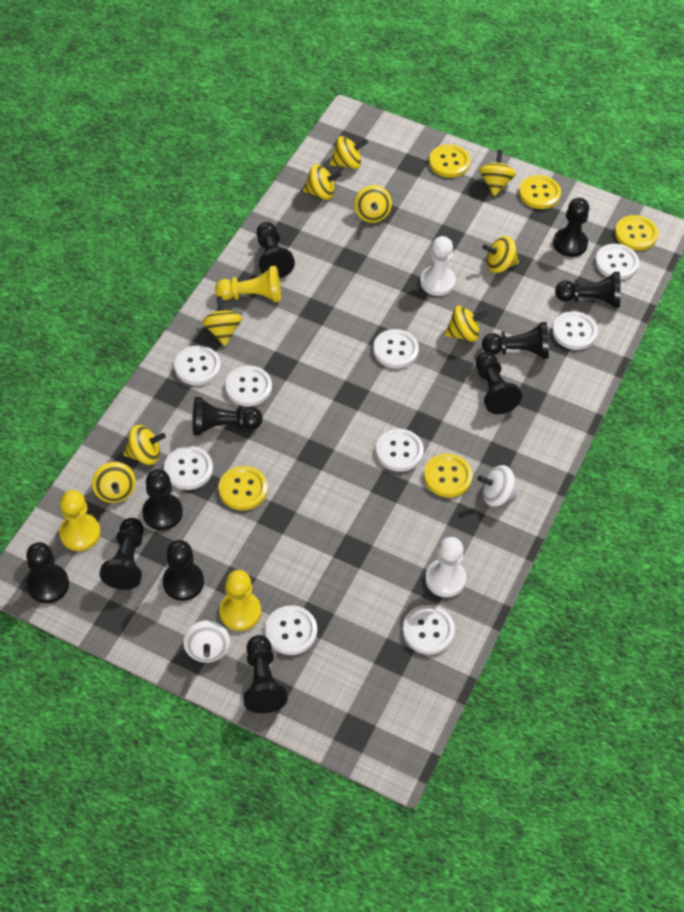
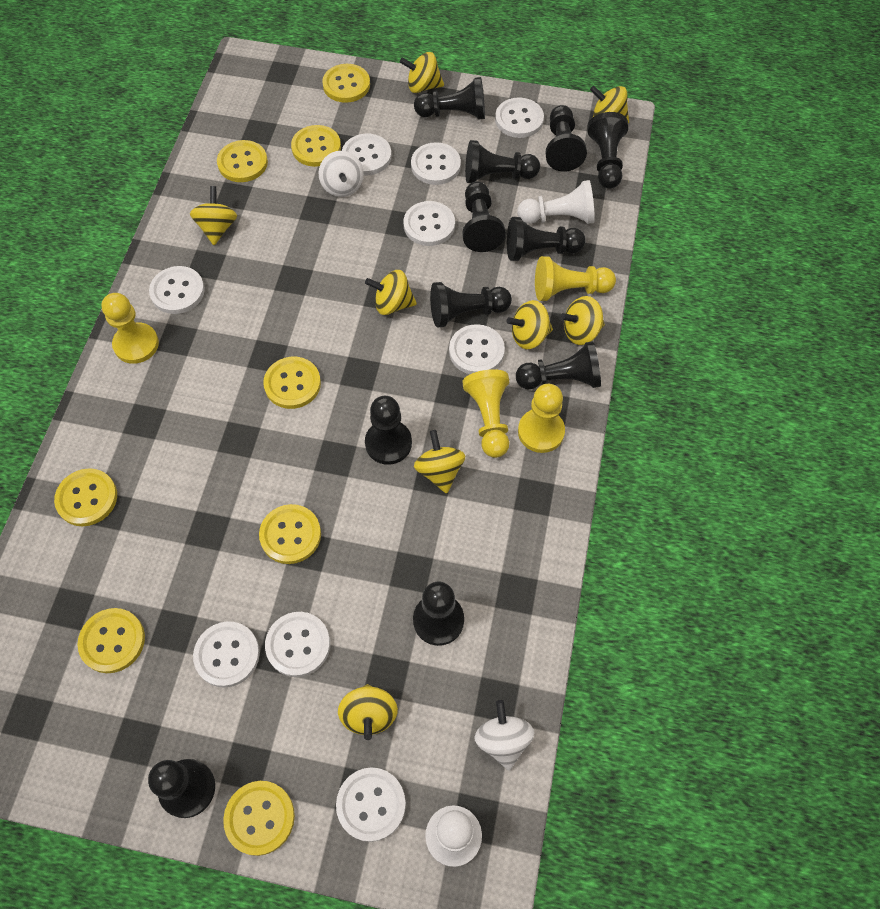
yellow button: [219,466,268,510] [424,454,472,497] [429,144,470,178] [519,175,561,209] [615,215,658,251] = 5 -> [54,468,117,526] [77,608,145,673] [217,140,268,182] [223,781,295,856] [259,504,321,564] [263,357,321,409] [291,125,341,167] [322,64,370,103] = 8
yellow pawn: [59,490,101,551] [215,266,281,302] [219,570,261,631] = 3 -> [101,293,159,364] [462,369,509,458] [518,384,565,453] [535,256,616,301] = 4
yellow spinning top: [92,462,136,503] [123,425,166,465] [202,296,242,346] [303,164,342,200] [330,136,368,169] [354,185,392,223] [445,306,488,342] [479,150,516,196] [483,236,519,273] = 9 -> [190,186,237,245] [338,684,398,740] [365,270,417,315] [400,52,444,93] [414,430,465,494] [506,300,553,349] [560,296,605,345] [590,86,629,123] = 8

